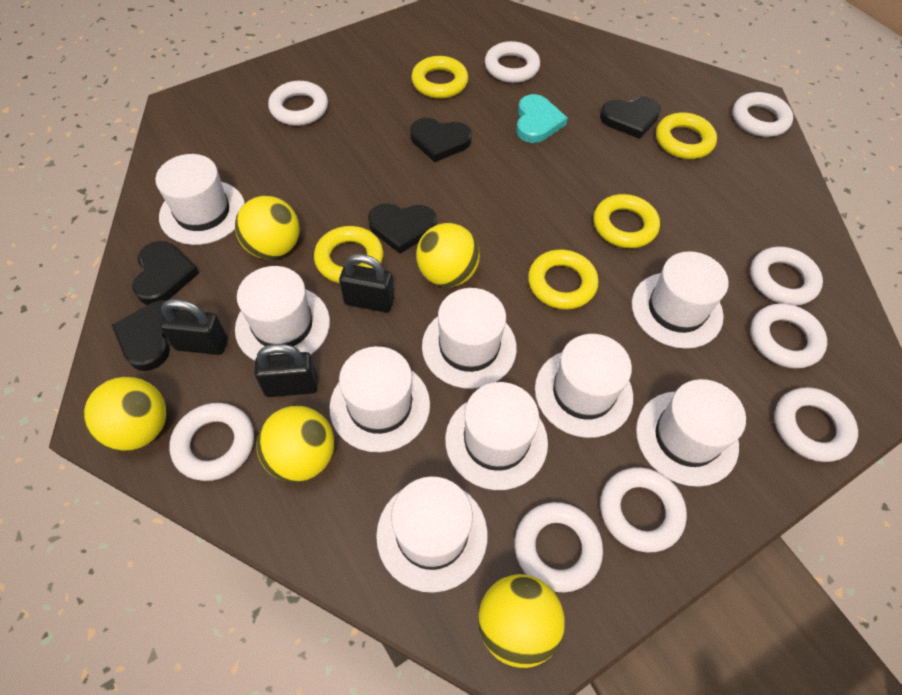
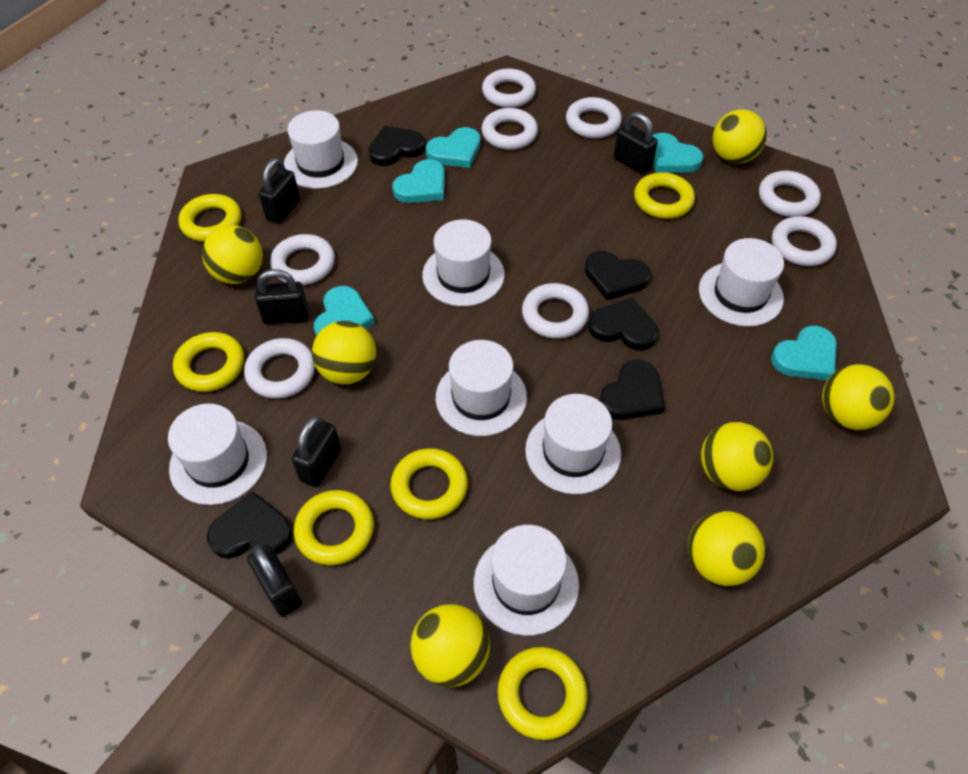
black padlock: [160,299,228,355] [254,344,317,397] [339,254,394,313] = 3 -> [247,545,302,617] [255,269,309,325] [258,158,300,224] [291,416,341,487] [613,112,658,174] = 5
turquoise heart: [516,94,568,143] = 1 -> [314,286,375,336] [392,159,445,203] [426,127,481,168] [652,133,703,173] [771,326,837,380] = 5
white hat: [156,154,245,245] [235,266,330,360] [329,346,430,452] [376,476,488,593] [422,288,517,389] [445,382,548,490] [535,334,633,438] [632,251,729,349] [636,379,746,487] = 9 -> [168,404,267,505] [284,111,358,189] [422,220,505,306] [436,340,527,436] [474,525,579,636] [525,394,621,494] [699,238,784,327] = 7
white ring: [169,403,254,481] [268,81,328,126] [485,41,540,83] [515,502,603,592] [600,467,687,552] [733,92,793,137] [750,246,823,306] [750,303,827,369] [774,387,858,462] = 9 -> [244,338,315,399] [270,234,335,285] [482,68,536,108] [482,108,538,150] [522,283,589,339] [566,97,622,138] [759,171,821,217] [772,216,837,266] = 8
yellow ball: [83,377,166,452] [235,196,300,259] [256,406,334,482] [416,223,480,287] [478,574,565,668] = 5 -> [202,225,263,284] [312,321,376,384] [410,604,490,687] [688,511,765,586] [701,422,773,491] [713,109,767,163] [822,364,894,430] = 7
yellow ring: [314,226,384,283] [411,56,468,99] [528,249,599,310] [593,194,660,248] [656,112,717,159] = 5 -> [173,332,244,392] [178,194,241,242] [294,490,374,565] [390,448,468,520] [497,647,587,740] [634,172,695,219] = 6

